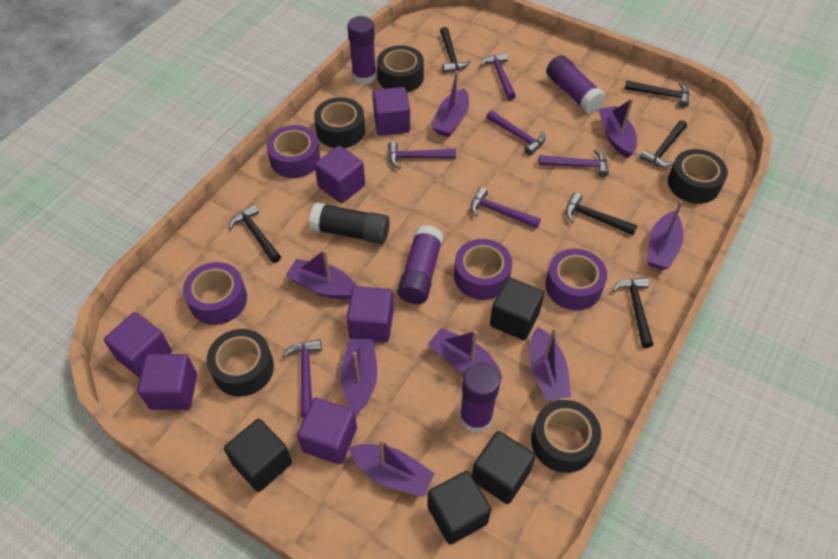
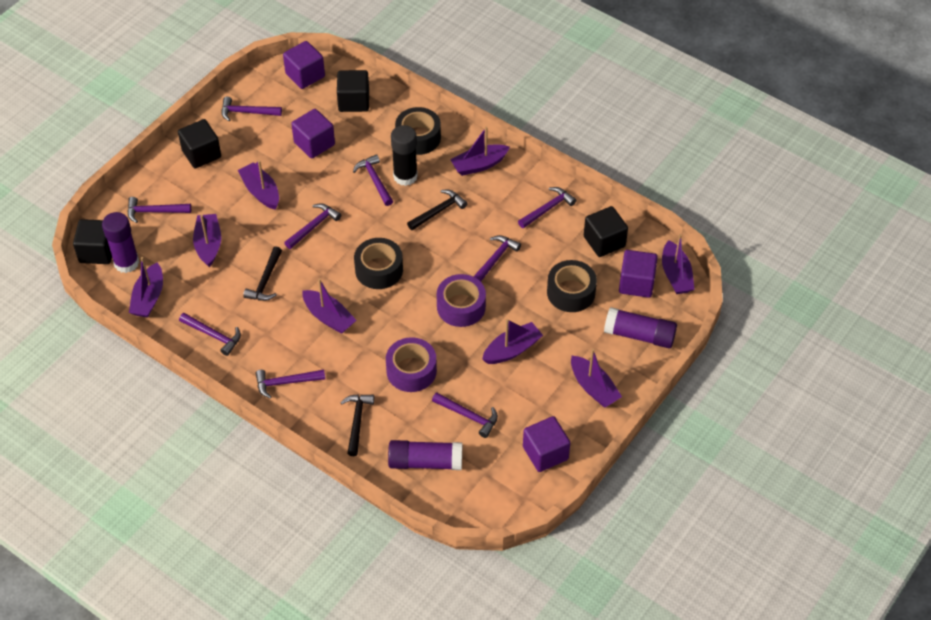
black hammer: [229,204,281,263] [440,27,471,73] [565,193,638,235] [612,277,653,348] [625,80,689,108] [640,120,687,167] = 6 -> [243,247,282,301] [341,395,374,456] [407,190,468,230] = 3
black tape: [207,329,274,397] [314,97,365,148] [377,45,424,92] [531,400,601,473] [668,149,728,204] = 5 -> [354,238,403,289] [395,107,441,155] [547,260,597,312] = 3
purple cube: [104,312,172,378] [137,354,197,410] [297,398,357,464] [315,146,365,203] [347,286,394,342] [373,87,410,136] = 6 -> [283,41,325,89] [291,109,335,158] [523,416,570,472] [619,250,658,298] = 4
purple glue stick: [347,16,377,85] [397,225,443,304] [460,363,500,433] [546,55,606,114] = 4 -> [102,212,139,273] [388,440,462,470] [604,307,677,348] = 3
purple hammer: [282,339,322,418] [388,142,456,169] [470,187,541,229] [480,52,516,100] [486,110,546,156] [538,149,609,177] = 6 -> [128,197,191,223] [179,313,241,356] [222,97,282,121] [255,370,325,399] [284,203,341,249] [353,154,393,206] [432,392,498,438] [473,235,521,282] [518,187,576,228] = 9
purple tape: [183,262,247,325] [267,125,320,178] [454,239,512,300] [545,249,607,310] = 4 -> [386,337,437,392] [437,274,486,327] = 2

